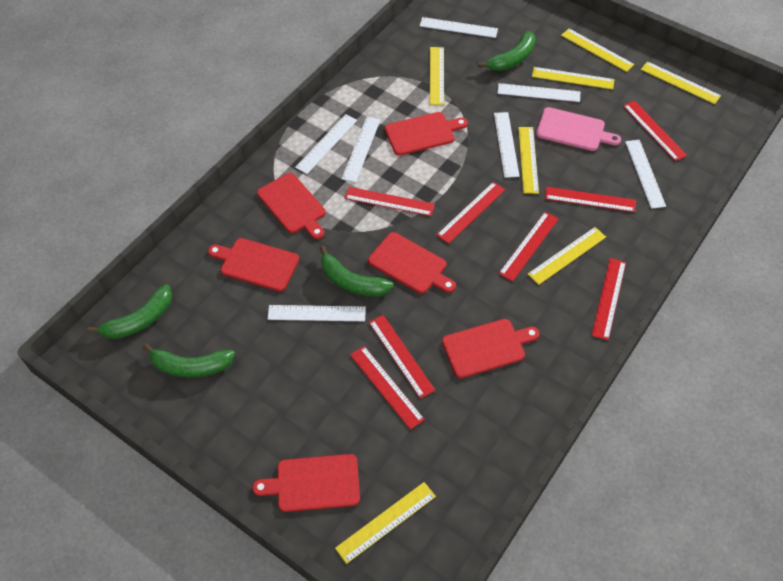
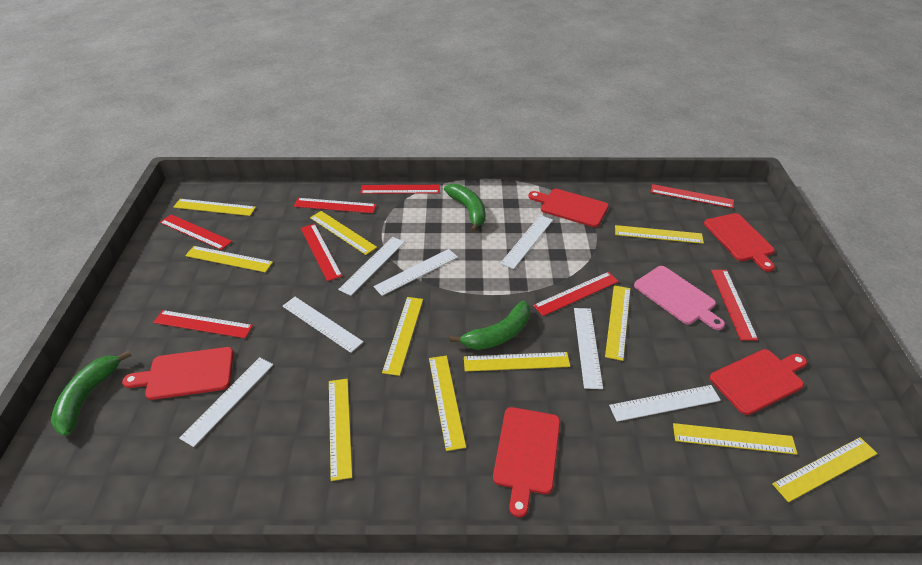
green banana: [87,284,172,339] [143,343,235,378] [320,246,394,296] [478,31,536,71] = 4 -> [51,350,131,436] [444,184,486,232] [450,301,530,350] = 3
red cutting board: [208,238,299,292] [252,454,360,512] [257,173,326,239] [368,232,456,294] [385,112,468,156] [442,319,540,378] = 6 -> [122,347,233,400] [493,407,560,518] [528,189,609,227] [704,213,775,272] [710,349,807,415] = 5
yellow ruler: [335,482,436,564] [430,47,444,105] [518,127,539,194] [528,227,606,285] [532,67,614,90] [561,28,634,72] [641,61,721,104] = 7 -> [173,199,256,216] [185,246,273,272] [310,211,377,255] [329,379,352,481] [382,297,423,376] [429,356,466,451] [464,352,570,371] [605,285,630,361] [615,225,704,244] [673,423,798,455] [772,437,877,502] = 11

